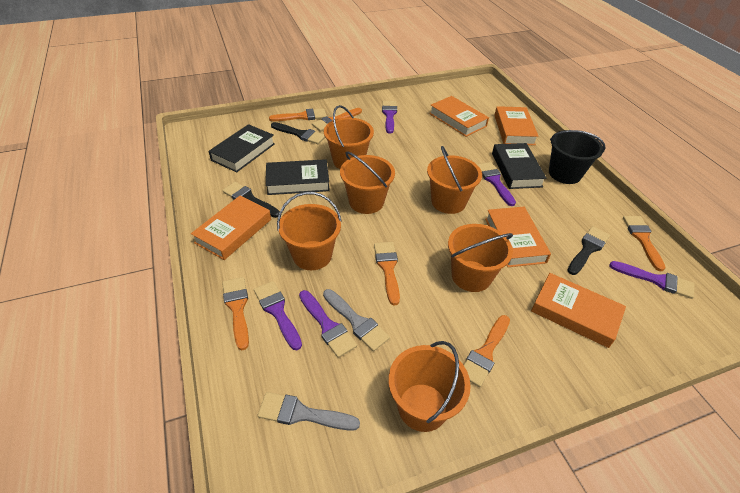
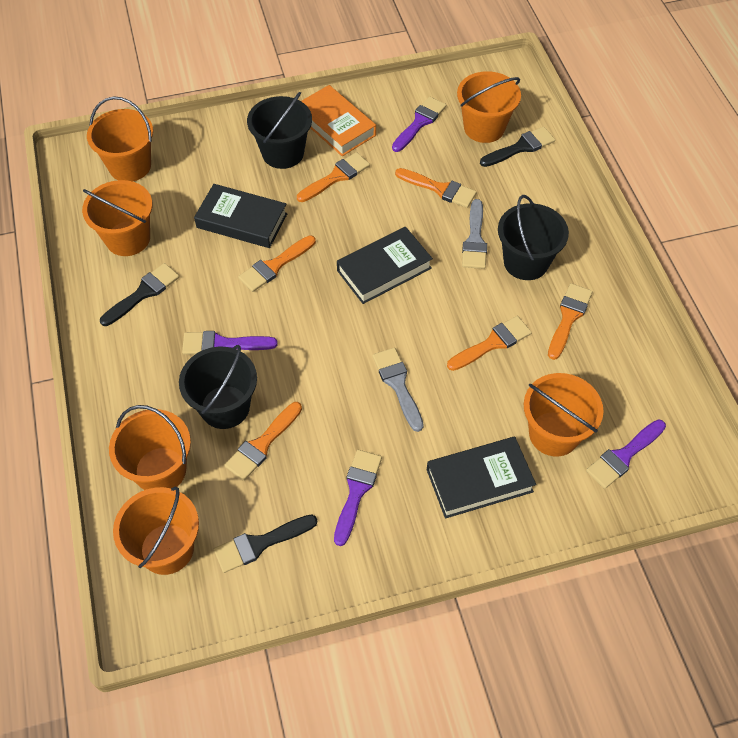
black bucket: [549,130,605,184] = 1 -> [179,345,257,429] [247,92,312,169] [498,195,569,280] = 3
orange book: [191,196,271,260] [429,96,489,137] [485,207,551,267] [494,106,539,145] [531,273,626,348] = 5 -> [301,85,376,156] = 1
purple brush: [254,281,302,350] [299,290,357,358] [382,101,397,134] [477,162,516,206] [609,261,694,299] = 5 -> [182,331,278,355] [334,450,382,546] [392,97,446,152] [586,419,666,489] = 4

